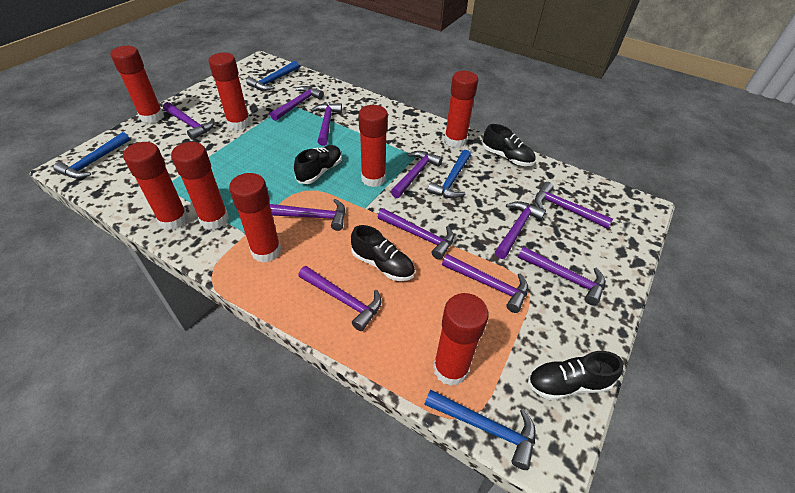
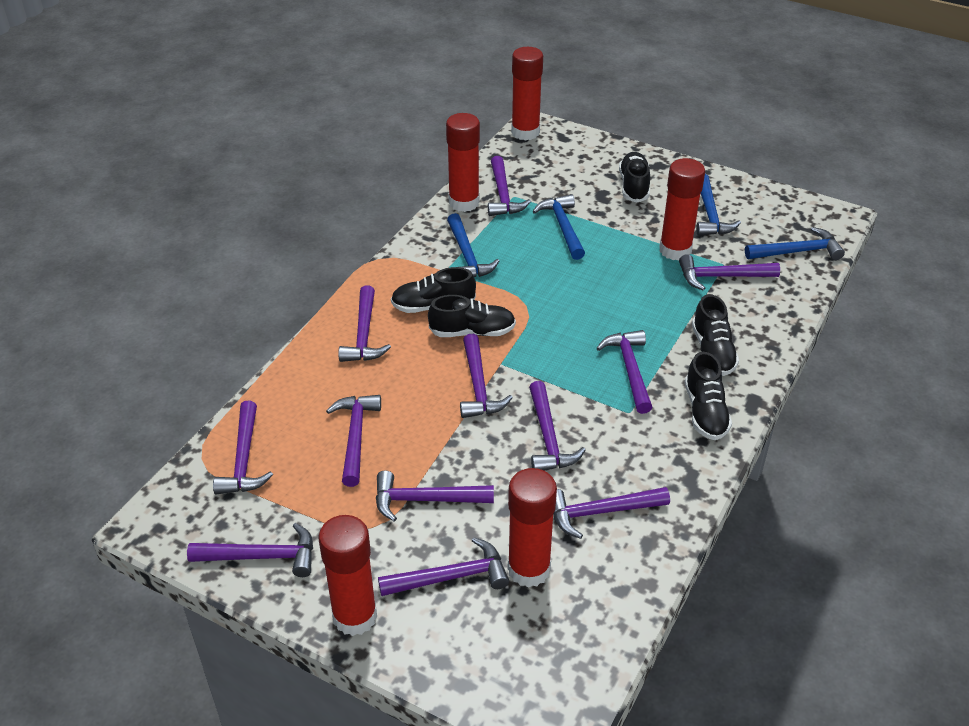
black shoe: [294,145,342,184] [351,225,415,281] [483,124,536,166] [528,351,624,400] = 4 -> [391,267,476,313] [428,295,516,337] [619,152,650,202] [685,352,732,440] [692,294,739,376] = 5
purple hammer: [163,102,214,140] [270,86,324,121] [270,199,345,231] [298,266,381,331] [311,103,342,146] [378,208,454,260] [391,151,443,198] [442,254,528,313] [495,201,546,259] [518,247,605,306] [535,182,613,229] = 11 -> [187,523,313,577] [213,401,273,494] [326,395,381,487] [339,285,391,362] [376,471,494,522] [378,537,509,596] [460,334,513,418] [488,156,531,216] [529,381,585,471] [553,487,670,539] [596,330,653,414] [679,254,780,291] = 12
red glue stick: [110,46,164,123] [123,142,188,230] [171,142,229,230] [208,53,250,130] [229,173,281,263] [359,105,388,187] [433,293,489,386] [444,71,478,148] = 8 -> [319,515,377,636] [446,113,480,212] [508,468,557,587] [511,47,543,141] [659,158,705,260] = 5

